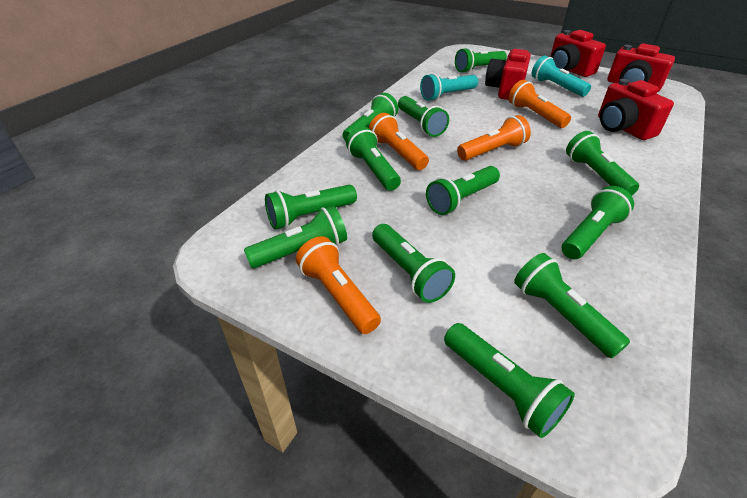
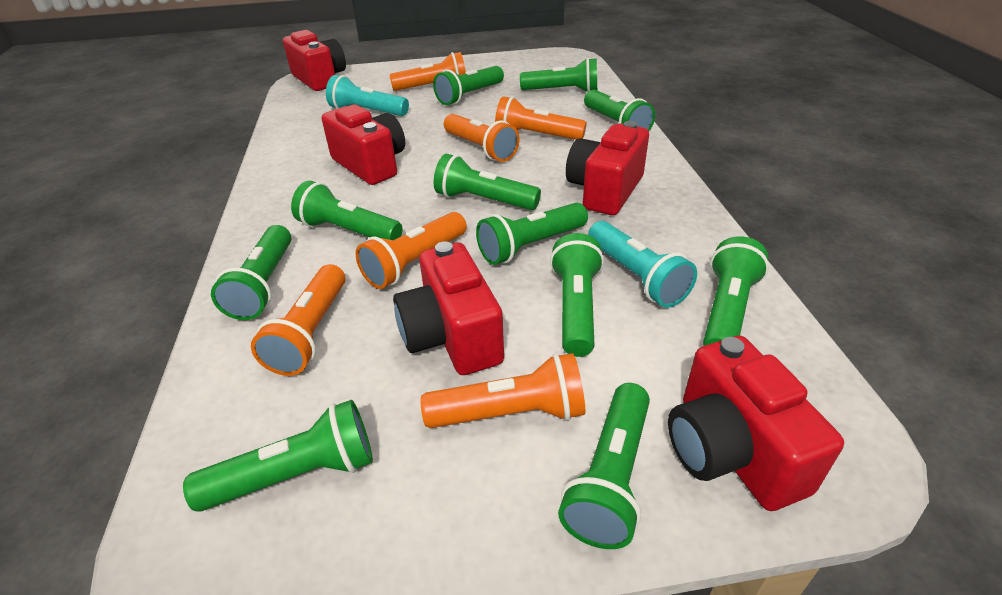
green flashlight: [244,205,347,268] [265,185,357,229] [343,93,398,141] [346,127,401,191] [372,224,455,303] [398,96,449,137] [426,166,500,215] [444,323,575,438] [455,48,507,73] [514,253,630,358] [562,186,634,259] [566,131,639,196] = 12 -> [183,400,373,512] [211,225,291,320] [291,181,402,240] [433,66,504,105] [434,154,541,210] [476,203,588,265] [520,58,597,92] [550,233,604,357] [558,383,650,549] [584,90,655,131] [703,236,769,346] = 11
orange flashlight: [296,236,381,334] [369,113,429,170] [457,115,531,161] [508,80,571,128] = 4 -> [251,264,345,376] [356,212,467,289] [389,52,466,91] [420,353,585,428] [444,114,519,162] [495,96,587,140] = 6
red camera: [485,48,531,100] [550,30,606,77] [598,79,674,140] [608,43,675,92] = 4 -> [283,30,346,91] [322,104,405,185] [393,241,504,375] [566,121,649,215] [668,336,844,511] = 5

